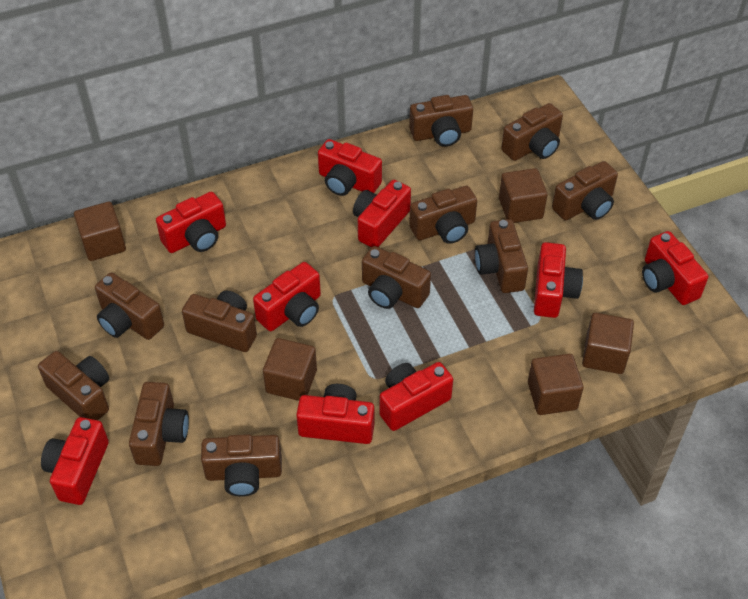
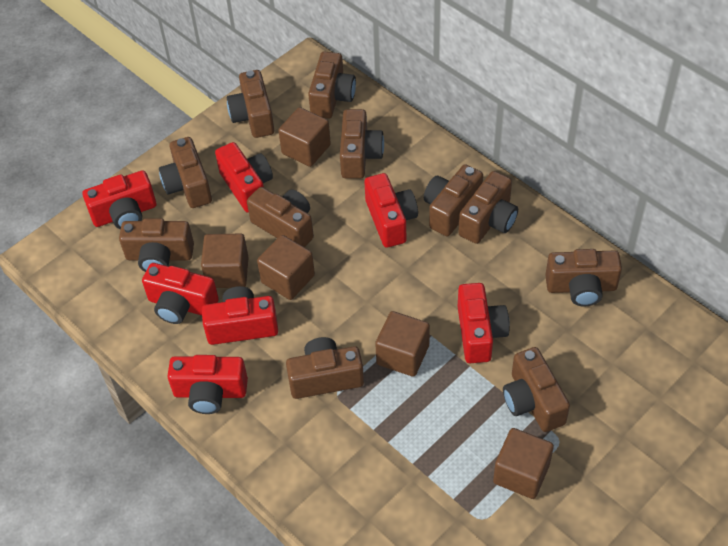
red camera: [41,417,109,505] [156,192,226,253] [253,262,321,331] [296,384,374,444] [318,139,382,196] [353,180,411,247] [379,362,453,431] [534,242,583,318] [642,231,708,305] = 9 -> [82,170,156,230] [142,263,219,324] [167,355,248,414] [202,286,278,345] [215,142,273,213] [364,173,418,248] [458,283,510,363] = 7

